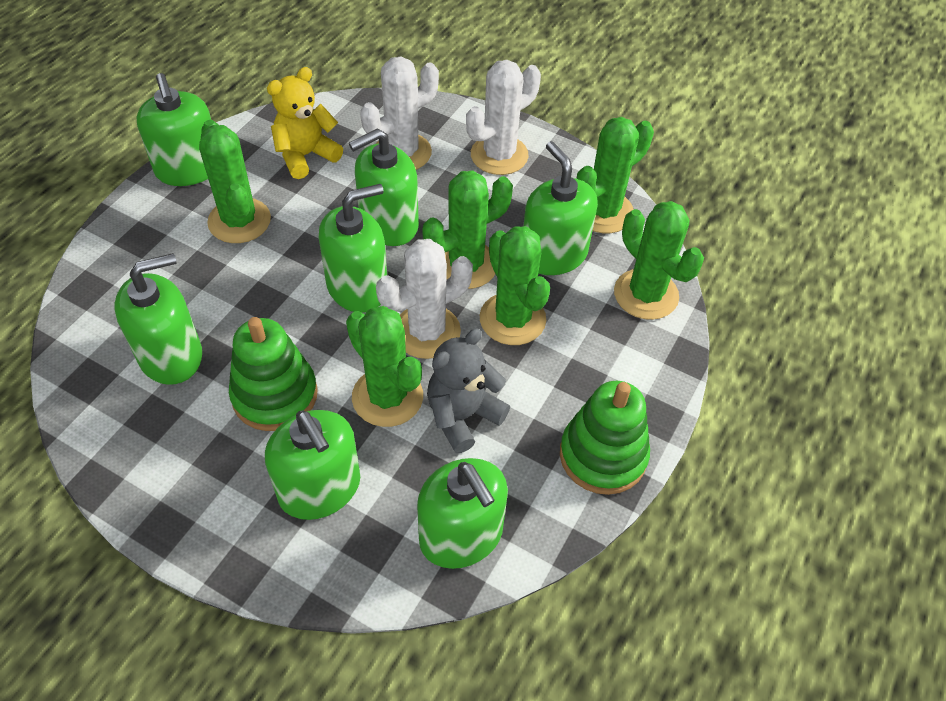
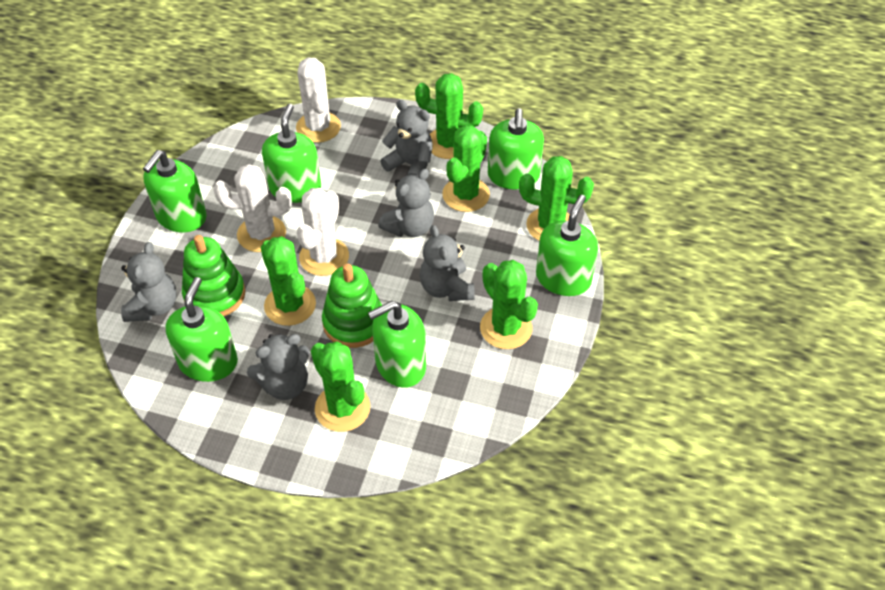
green soap dispenser: [115,253,202,385] [136,73,211,186] [265,410,360,520] [319,184,387,313] [349,129,419,246] [417,458,508,569] [523,141,598,275] = 7 -> [143,150,207,232] [166,277,238,382] [262,104,321,203] [368,301,426,388] [488,108,544,189] [536,195,598,296] = 6
grey teddy bear: [427,329,510,453] = 1 -> [121,242,177,322] [247,333,310,400] [378,169,434,237] [380,100,433,175] [420,225,475,301] = 5
yellow teddy bear: [267,67,343,179] = 1 -> none = 0

